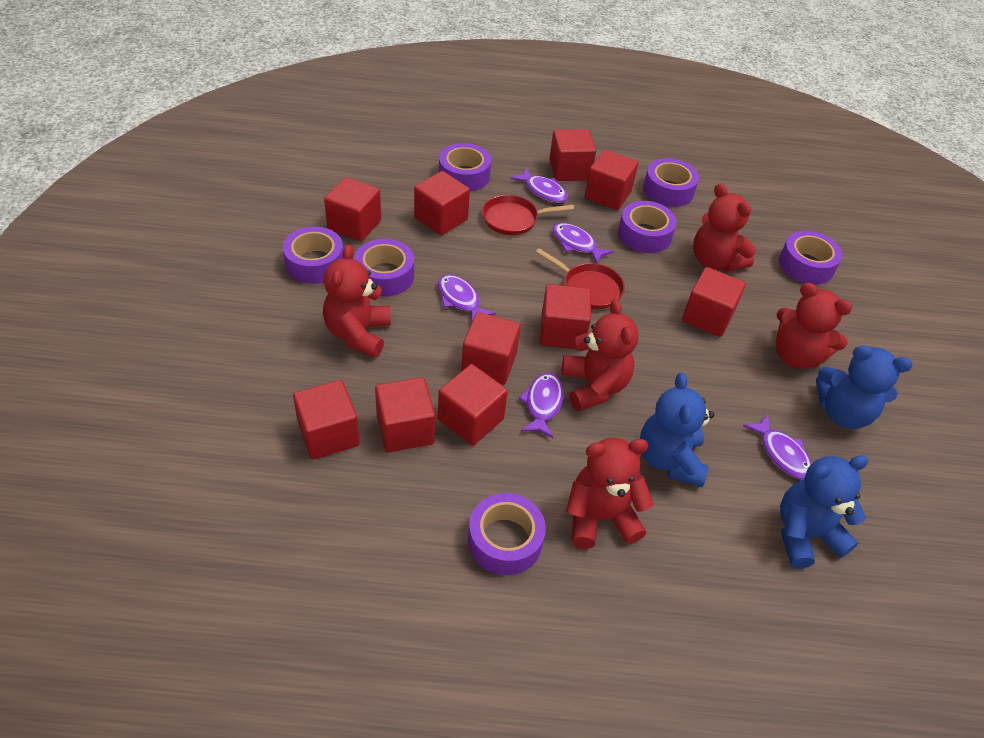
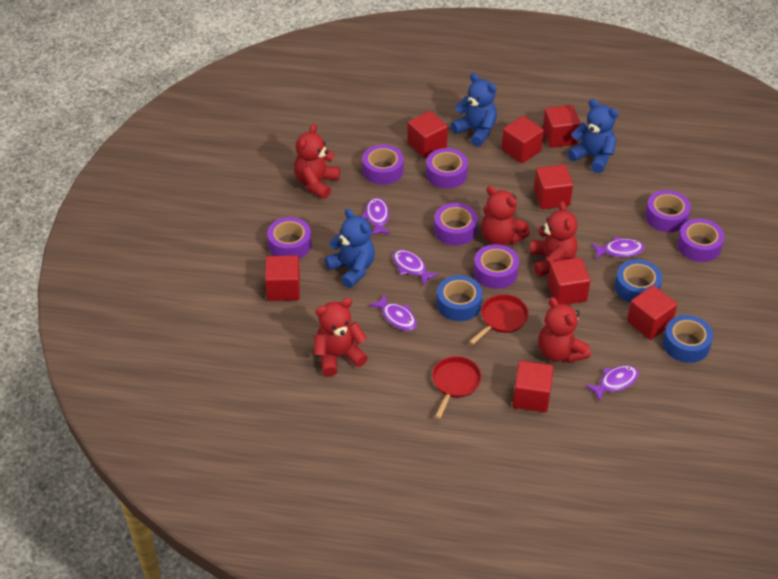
blue tape: none = 0 -> [437,275,483,321] [615,259,662,303] [663,315,713,363] = 3
red cube: [293,380,360,460] [324,177,381,242] [375,377,435,453] [414,171,470,236] [438,364,508,446] [461,312,521,385] [540,284,591,349] [549,129,596,181] [585,150,639,210] [682,267,746,337] = 10 -> [265,256,300,301] [407,111,448,158] [501,116,544,164] [513,361,554,412] [534,164,573,209] [543,105,581,148] [548,257,591,305] [627,285,677,340] = 8

